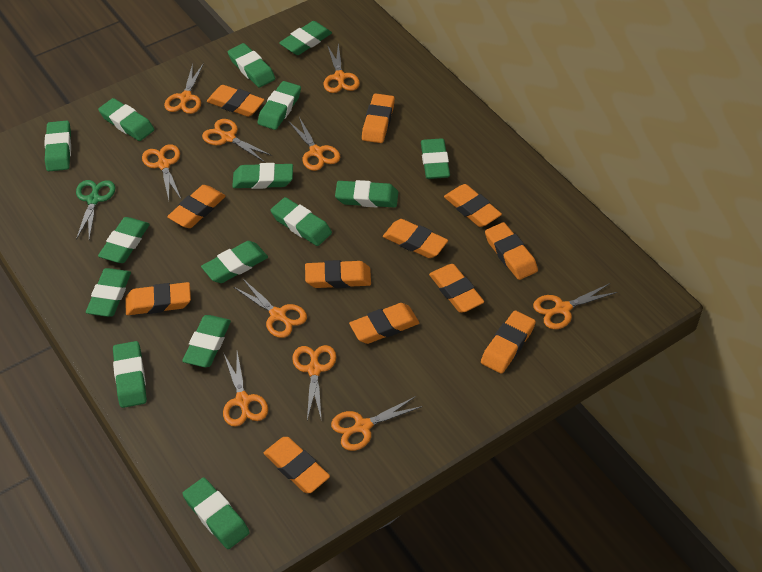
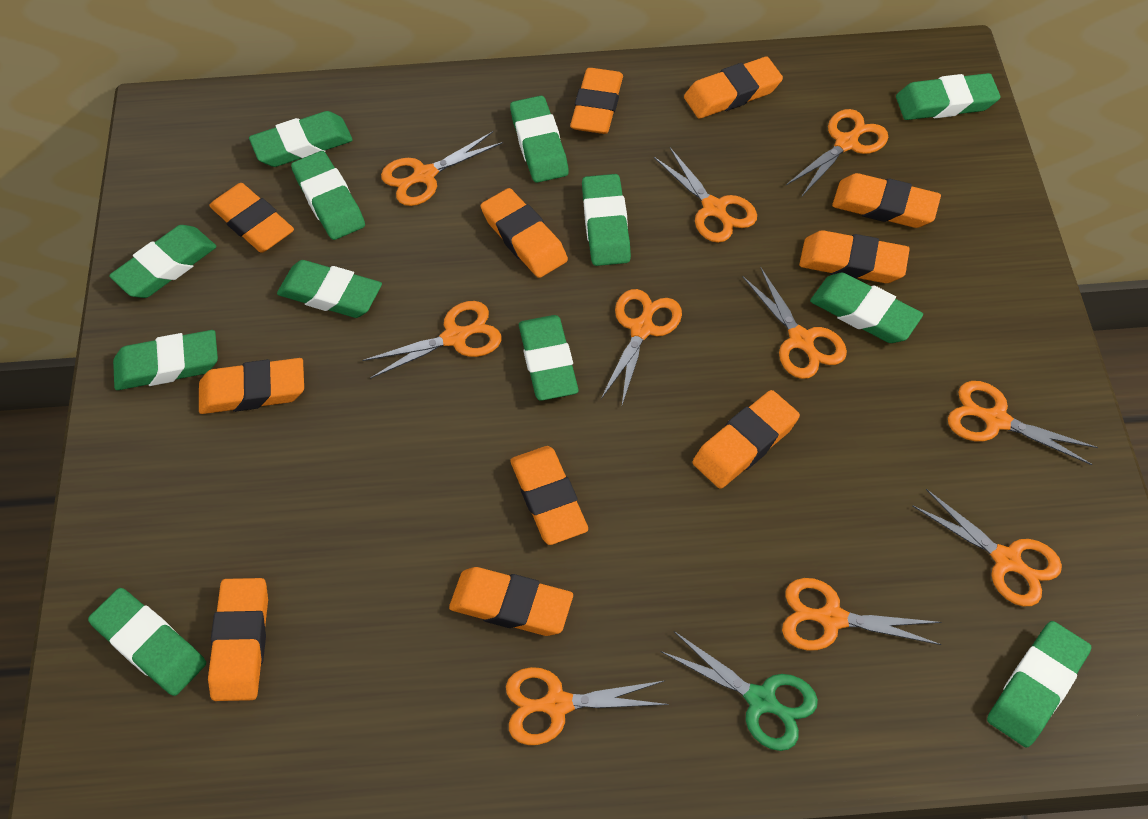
green eraser: [44,121,71,171] [86,268,131,317] [98,98,154,141] [98,217,150,263] [113,341,147,408] [182,315,231,367] [182,478,249,549] [201,241,268,283] [228,43,275,87] [232,163,293,189] [257,81,301,130] [271,197,332,246] [279,21,332,55] [335,180,398,207] [421,138,450,179] = 15 -> [88,588,206,696] [109,225,216,298] [113,330,218,390] [249,111,353,167] [277,260,382,318] [291,151,365,240] [510,95,569,183] [519,315,579,401] [582,174,631,266] [810,273,923,343] [896,73,1000,120] [987,621,1091,747] = 12
orange eraser: [125,282,191,315] [167,185,226,228] [207,85,265,117] [263,437,330,493] [305,260,371,288] [349,303,419,344] [362,93,395,143] [383,219,448,258] [429,264,484,313] [444,184,502,227] [481,311,536,374] [485,222,538,280] = 12 -> [199,358,304,414] [208,578,268,701] [209,183,294,253] [449,567,573,636] [481,188,568,278] [510,446,588,545] [570,68,623,134] [684,57,783,119] [693,390,800,489] [799,230,910,283] [832,173,941,228] = 11

